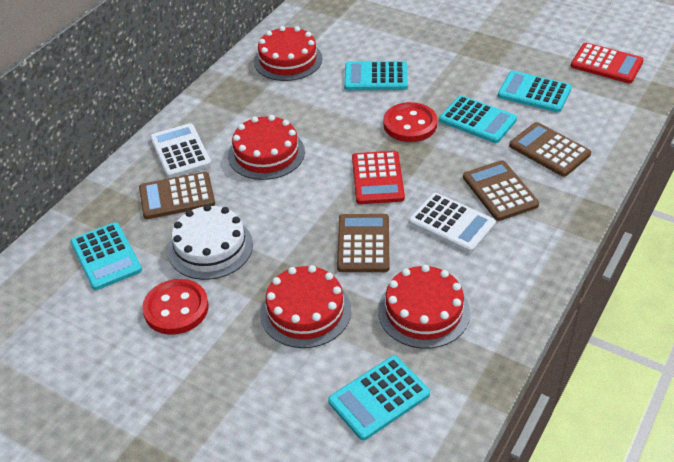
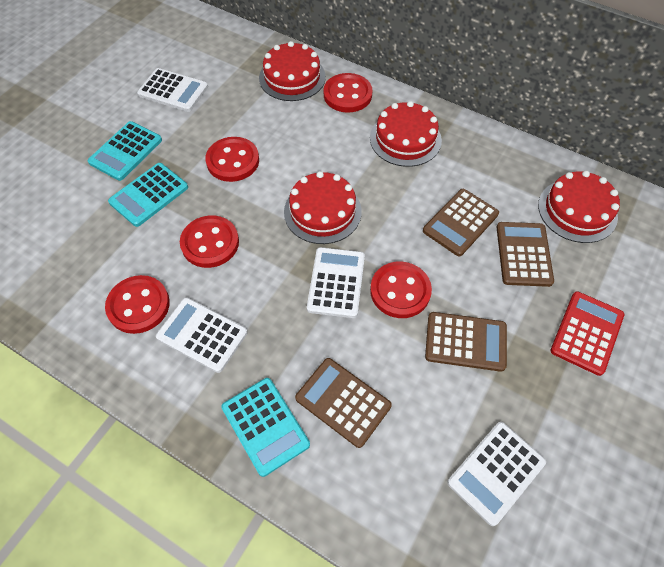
red button: [142,279,209,335] [383,102,437,142] = 2 -> [105,275,170,334] [180,215,239,268] [205,137,259,182] [324,73,373,113] [370,262,432,318] = 5
red calculator: [352,151,405,204] [571,43,644,83] = 2 -> [550,291,624,376] = 1
turquoise calculator: [71,222,142,290] [328,356,430,440] [344,61,408,90] [439,95,517,143] [498,71,572,112] = 5 -> [88,121,162,181] [108,163,188,227] [221,378,310,477] = 3
white cake: [168,204,253,280] = 1 -> none = 0
white calculator: [150,123,211,178] [409,193,496,253] = 2 -> [137,68,208,112] [156,297,248,373] [307,247,365,318] [447,422,546,526] = 4

